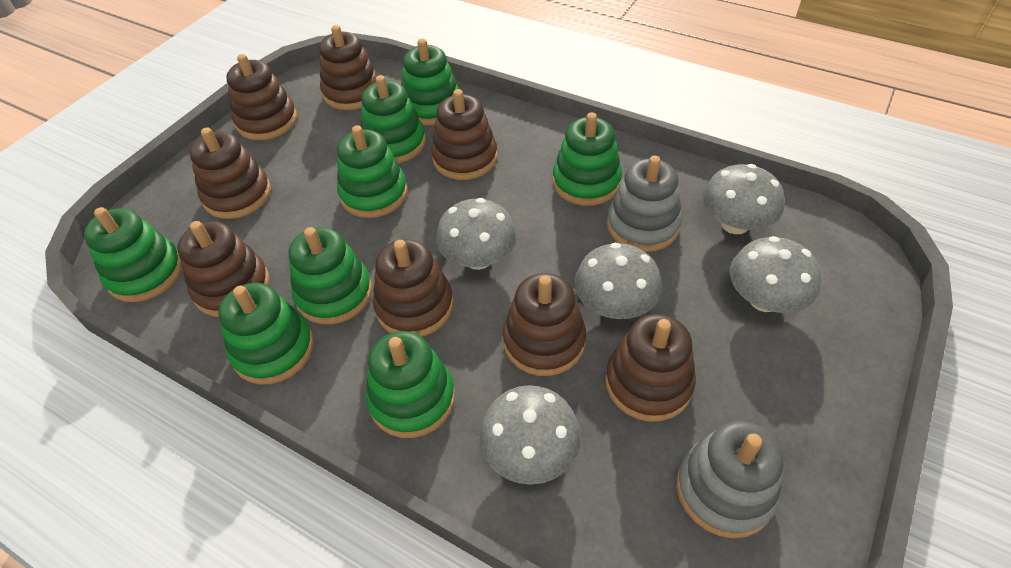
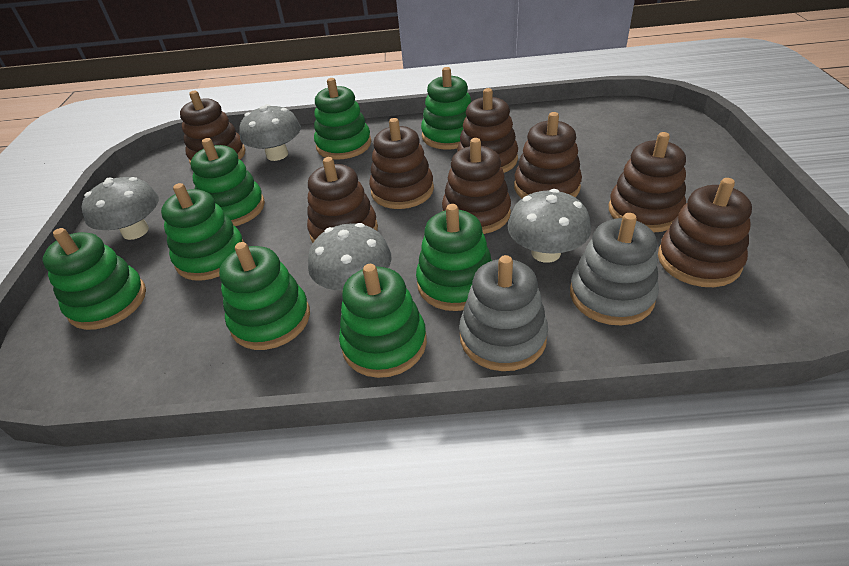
grey mushroom: [436,198,517,270] [479,385,581,485] [574,243,662,319] [703,164,785,234] [730,236,821,313] = 5 -> [82,177,159,240] [239,104,301,161] [308,223,392,292] [508,189,591,263] = 4

